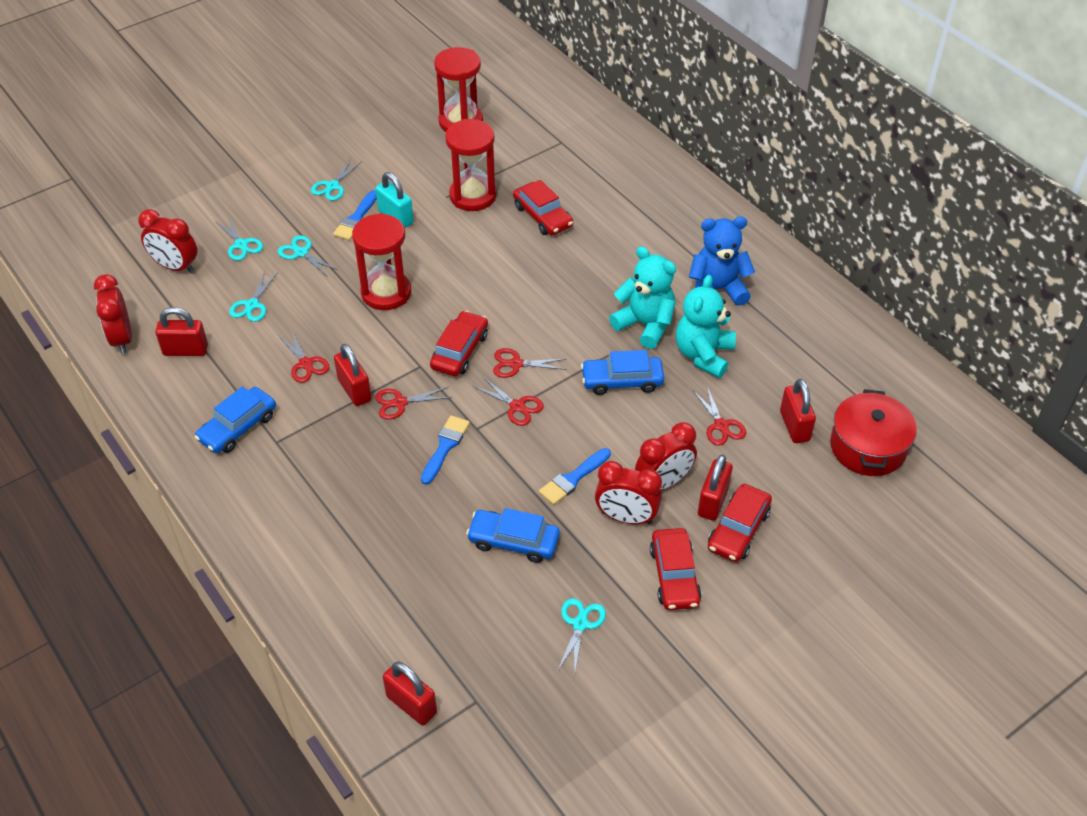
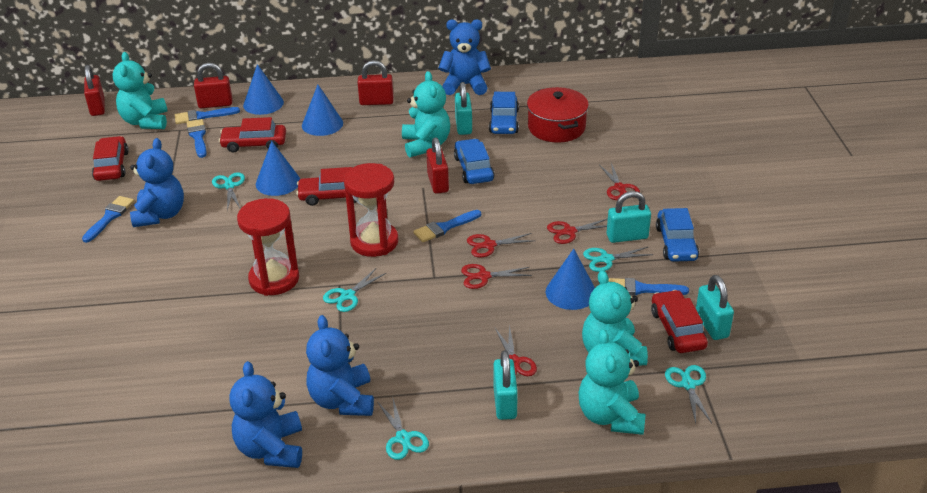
blue brush: [333,190,377,240] [421,415,470,485] [539,448,611,505] = 3 -> [82,196,134,243] [175,107,240,124] [186,119,207,158] [413,210,481,242] [608,278,689,296] = 5
blue cone: none = 0 -> [243,64,284,115] [256,141,300,196] [302,85,343,136] [546,249,595,310] = 4
blue teddy bear: [689,217,755,306] = 1 -> [130,138,184,227] [229,361,302,468] [306,315,374,416] [439,19,491,95] = 4
red clock: [94,274,132,354] [138,209,197,273] [595,461,662,524] [635,422,697,491] = 4 -> none = 0
red hourglass: [352,213,411,310] [434,47,483,132] [445,119,496,211] = 3 -> [237,198,299,296] [344,163,399,257] = 2
red padlock: [155,307,208,356] [334,344,371,406] [383,662,437,726] [698,455,733,521] [780,379,816,443] = 5 -> [84,65,105,116] [194,63,232,108] [357,60,394,105] [426,137,449,194] = 4
turquoise padlock: [375,172,414,228] = 1 -> [455,82,472,135] [493,350,518,420] [607,191,651,243] [696,275,734,340] = 4
turquoise teddy bear: [609,246,676,349] [676,275,736,378] = 2 -> [113,52,167,129] [402,71,450,158] [579,329,645,435] [582,270,648,365] = 4

